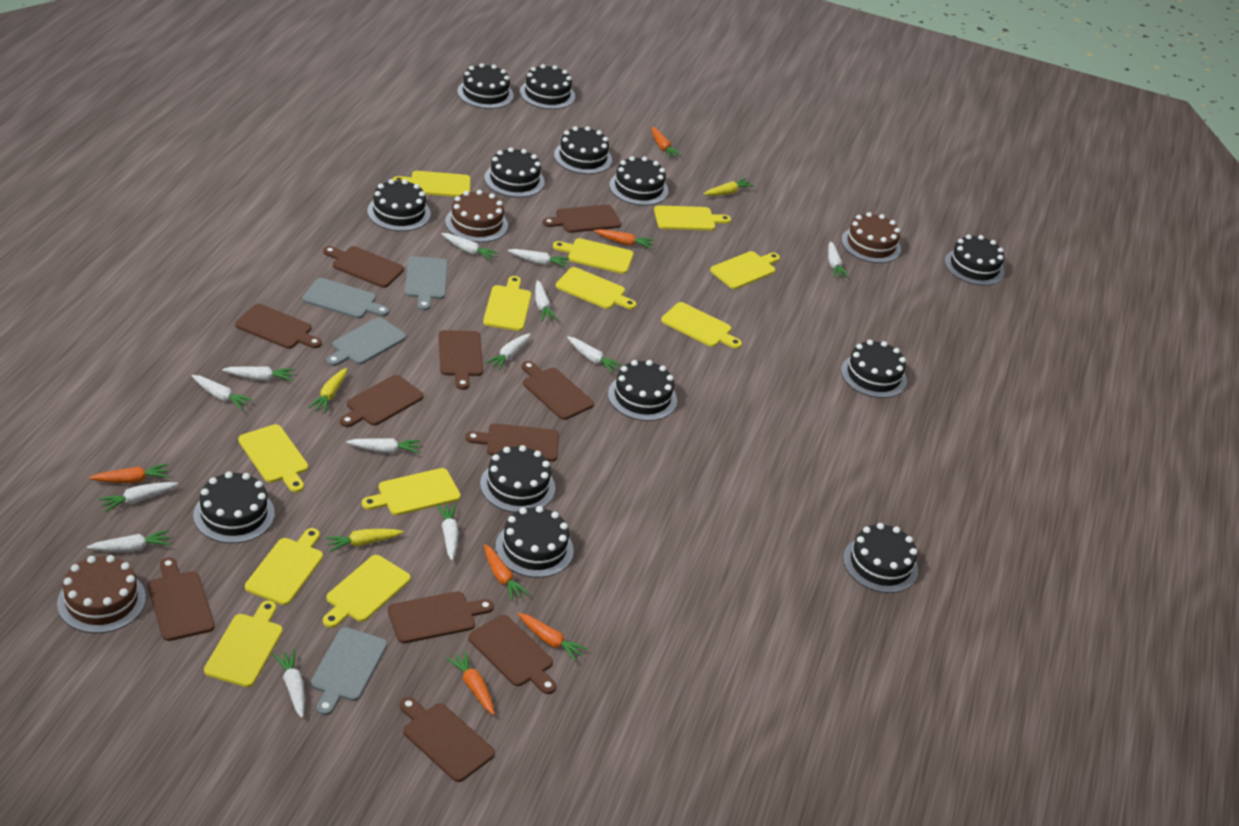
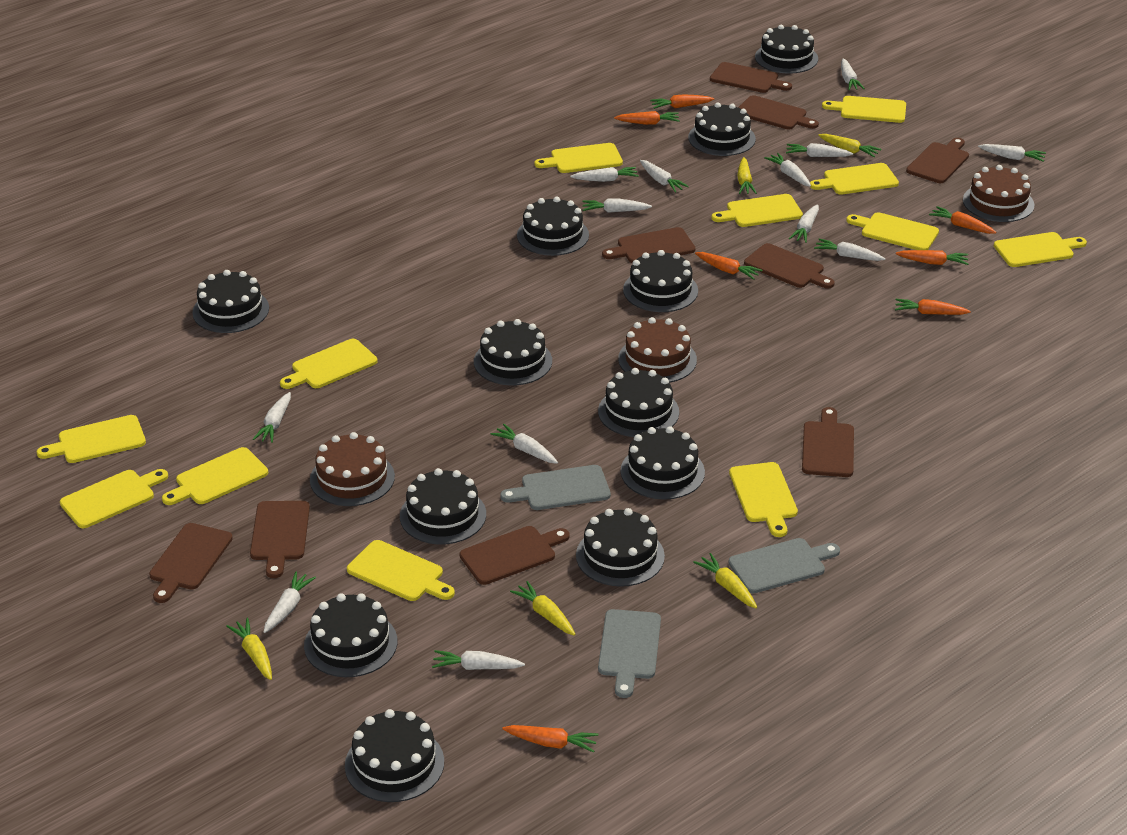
black cake: [193,472,275,543] [367,179,431,231] [457,63,514,109] [480,445,555,513] [485,147,545,197] [496,506,574,578] [520,64,575,109] [554,126,612,174] [608,360,677,421] [609,156,668,205] [841,340,907,398] [843,523,918,593] [945,234,1005,286] = 13 -> [192,270,269,333] [304,593,397,677] [345,709,444,802] [400,468,486,545] [474,319,552,385] [517,197,589,256] [576,508,665,587] [598,368,679,437] [621,426,705,500] [623,250,698,312] [688,102,756,156] [755,25,818,74] = 12
brown cutting board: [148,557,215,641] [235,304,322,349] [323,246,404,288] [340,375,424,427] [388,591,494,643] [399,697,495,782] [439,330,483,390] [466,423,559,462] [468,615,556,694] [522,361,594,420] [542,205,621,233] = 11 -> [149,523,233,603] [250,501,310,578] [460,526,570,585] [602,227,695,263] [710,62,792,93] [738,95,819,130] [744,243,835,289] [802,407,854,477] [906,138,969,183] = 9
grey cutting board: [302,278,389,319] [310,627,387,716] [326,317,406,366] [405,256,448,311] = 4 -> [500,465,611,510] [598,609,661,698] [728,538,840,593] = 3
orange carrot: [89,464,170,483] [446,650,495,715] [484,544,529,601] [518,613,588,662] [594,229,654,249] [651,127,682,158] = 6 -> [502,725,598,753] [614,111,680,125] [650,94,714,109] [695,252,762,280] [895,299,971,315] [896,250,968,265] [929,206,997,234] = 7
yellow carrot: [308,368,347,413] [325,529,404,552] [703,178,754,196] = 3 -> [226,618,272,680] [510,581,576,636] [693,553,757,608] [737,157,757,194] [818,134,881,157] = 5

